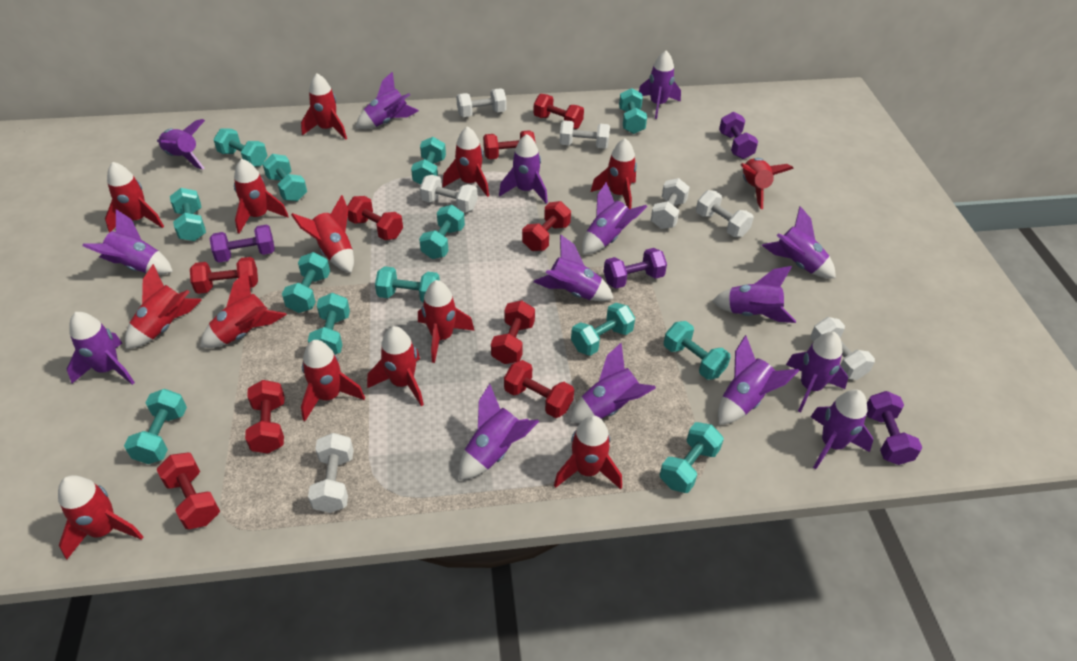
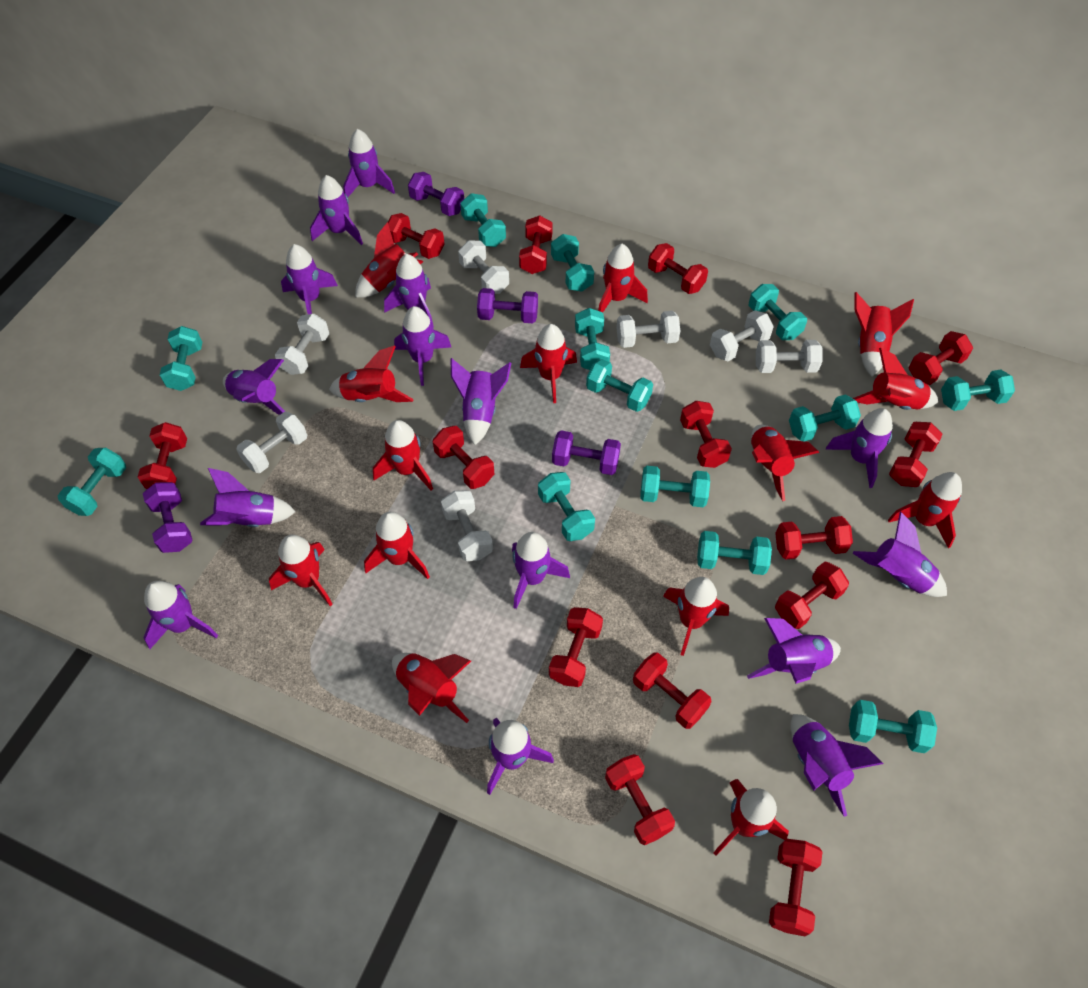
red dumbbell: [156,453,220,529] [190,257,258,294] [245,380,284,453] [347,196,403,240] [483,130,536,159] [491,300,535,364] [504,360,574,418] [522,201,571,251] [533,94,584,129] = 9 -> [138,422,187,489] [388,213,444,259] [433,426,494,489] [519,215,552,274] [549,607,603,687] [605,754,675,845] [633,653,711,729] [648,243,708,294] [680,401,732,468] [769,839,822,936] [775,516,853,560] [775,562,849,629] [889,422,943,487] [909,331,973,385] = 14

